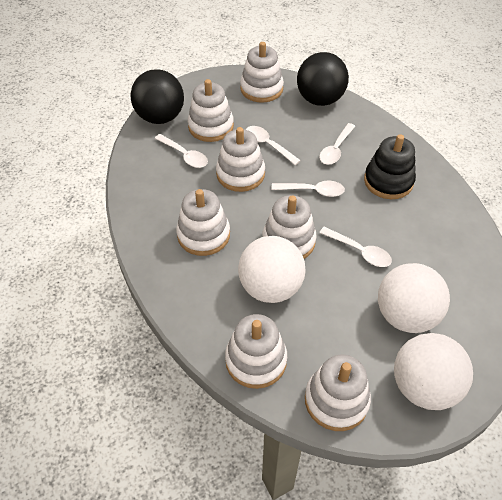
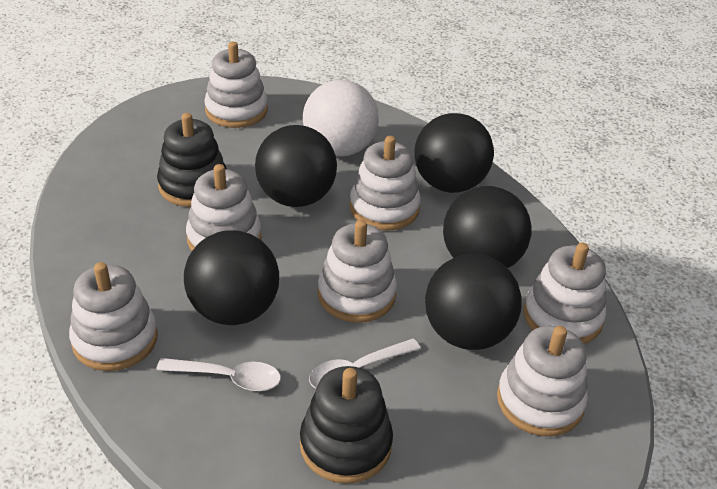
black ball: [130,69,184,124] [297,52,349,106] = 2 -> [184,230,279,325] [255,125,337,207] [414,113,494,193] [425,254,522,350] [443,186,532,268] = 5
black stacking toy: [364,134,416,199] = 1 -> [157,113,227,207] [300,366,393,484] = 2
white ball: [238,236,305,303] [378,263,450,333] [394,333,473,410] = 3 -> [303,80,379,157] = 1
white spoon: [154,134,208,168] [246,126,301,165] [271,181,345,197] [319,123,355,165] [319,227,392,267] = 5 -> [156,358,281,391] [309,339,421,388] = 2

